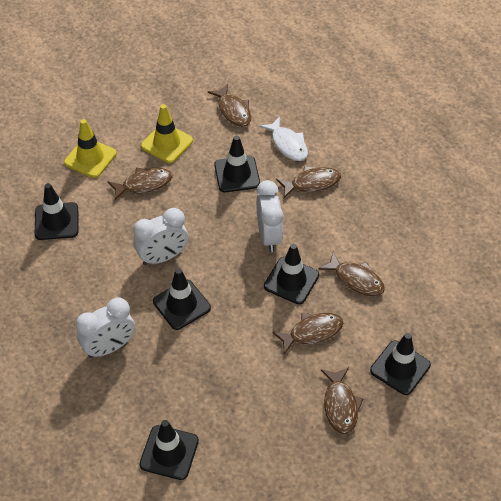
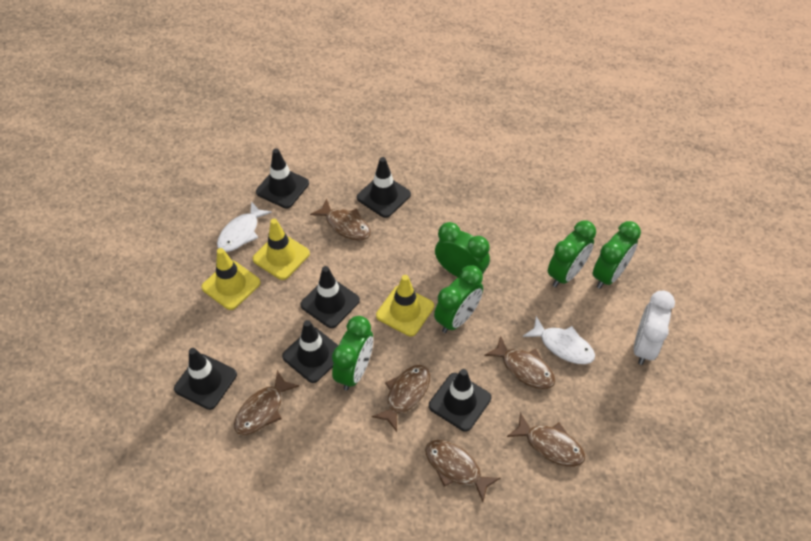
green clock: none = 0 -> [332,316,373,390] [434,265,483,333] [435,222,490,277] [548,220,596,287] [593,221,641,289] = 5
white clock: [76,297,135,358] [133,208,188,265] [256,180,283,252] = 3 -> [634,291,675,365] = 1
white fish: [260,116,308,161] = 1 -> [217,201,272,252] [523,316,595,364] = 2
yellow traffic cone: [64,119,117,178] [141,104,193,163] = 2 -> [201,248,261,310] [253,219,310,280] [376,275,434,336] = 3

